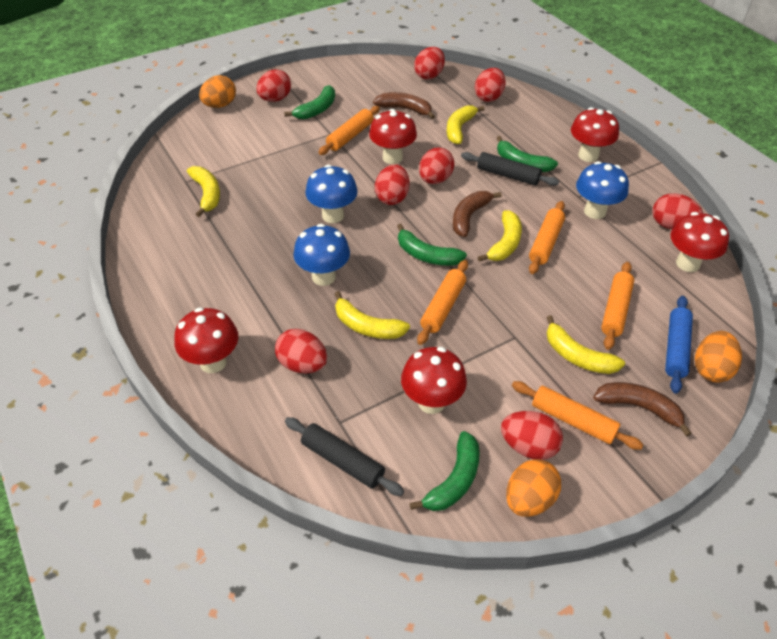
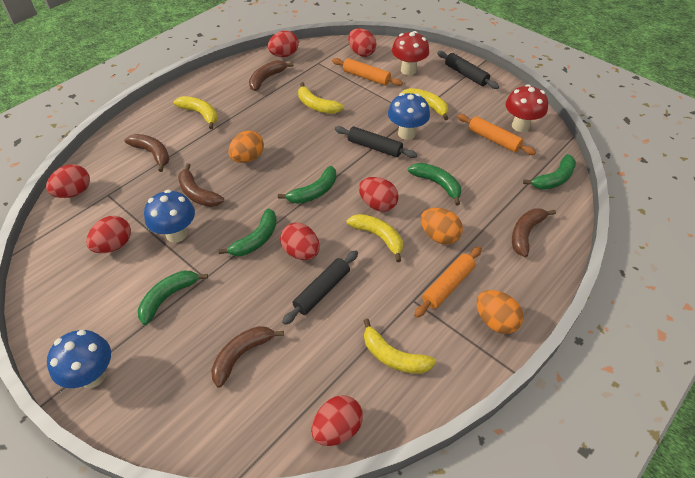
black rolling pin: [285,417,404,496] [461,152,559,186] = 2 -> [282,250,358,325] [335,126,417,158] [437,51,499,89] = 3
blue rolling pin: [665,296,693,394] = 1 -> none = 0
brown banana: [373,92,435,119] [453,191,502,237] [593,382,692,437] = 3 -> [125,134,169,172] [178,163,224,207] [211,326,284,388] [249,60,294,91] [512,208,556,257] = 5
green banana: [284,85,335,119] [397,224,467,266] [409,431,480,511] [497,136,558,172] = 4 -> [138,271,208,325] [218,208,277,256] [278,166,336,204] [408,163,461,205] [523,154,576,190] = 5
orange rolling pin: [318,106,380,155] [417,260,468,345] [512,381,643,450] [529,201,565,274] [601,262,634,350] = 5 -> [332,58,403,86] [414,247,482,318] [457,114,536,155] = 3
red egg: [257,69,291,102] [275,329,327,373] [375,164,409,205] [414,47,445,80] [419,147,455,184] [475,68,506,102] [501,411,563,460] [652,193,703,229] = 8 -> [46,164,90,198] [86,216,131,253] [268,31,299,57] [280,223,320,260] [311,395,363,446] [348,28,376,57] [359,177,399,212] = 7
red mushroom: [174,307,238,373] [369,109,417,164] [401,347,467,414] [571,107,619,162] [670,212,729,272] = 5 -> [392,31,429,75] [505,84,548,132] = 2

